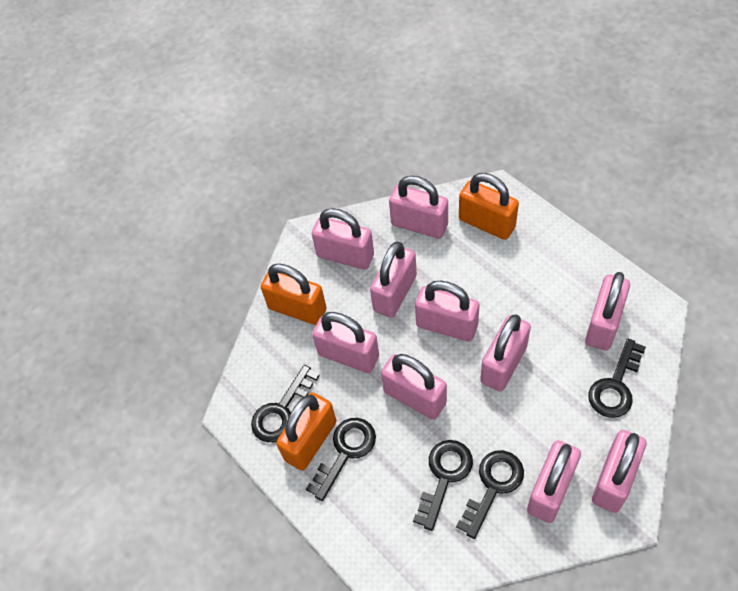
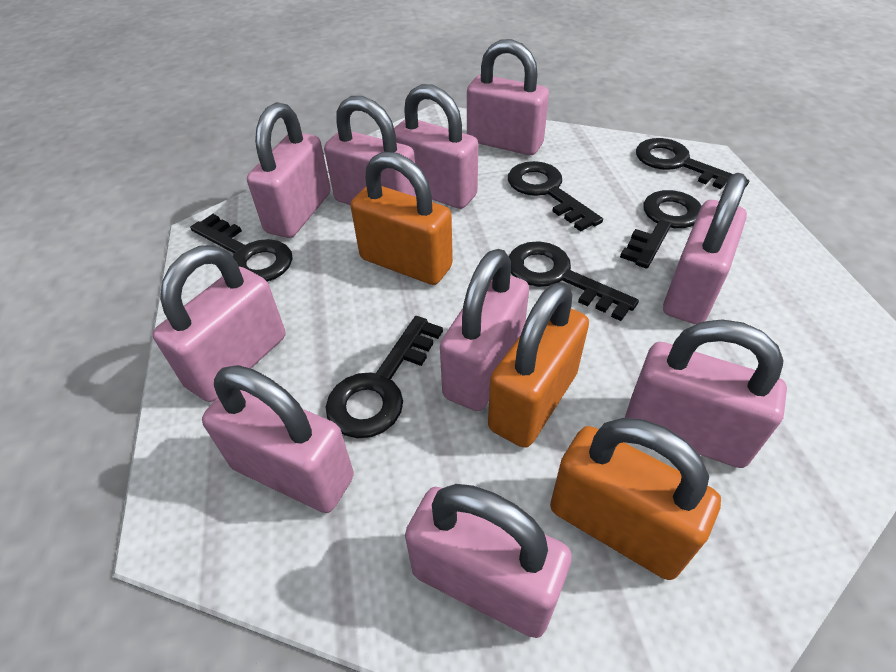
black key: [251,365,320,442] [306,418,376,501] [413,440,473,531] [456,450,524,539] [588,339,646,418] = 5 -> [190,214,293,282] [325,316,443,438] [508,161,603,232] [509,241,639,321] [620,190,702,268] [636,138,749,189] = 6

